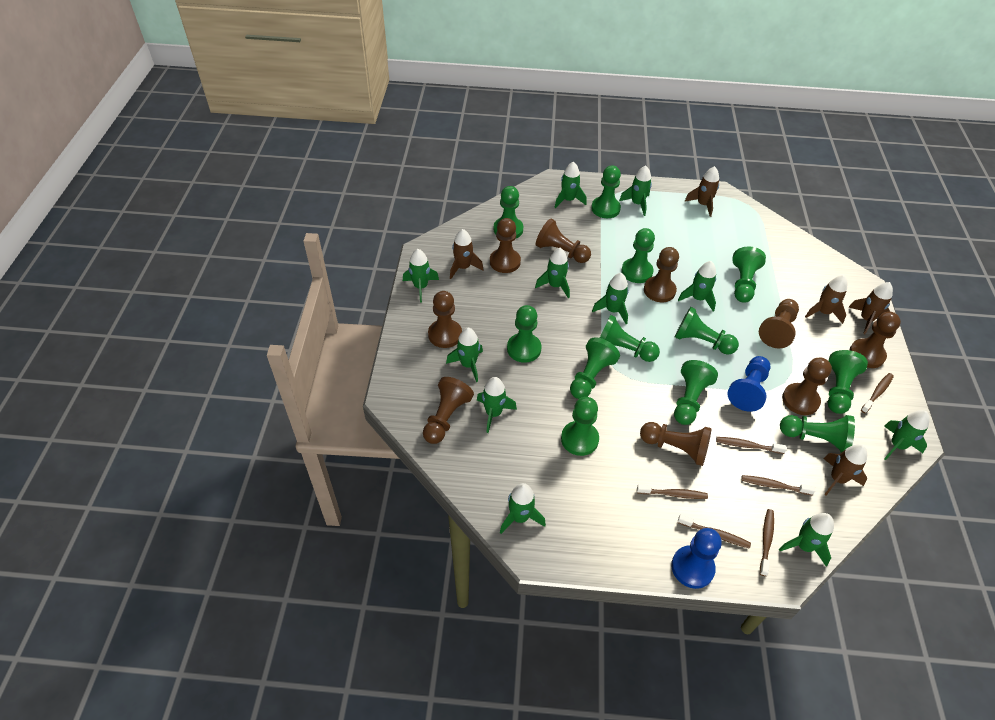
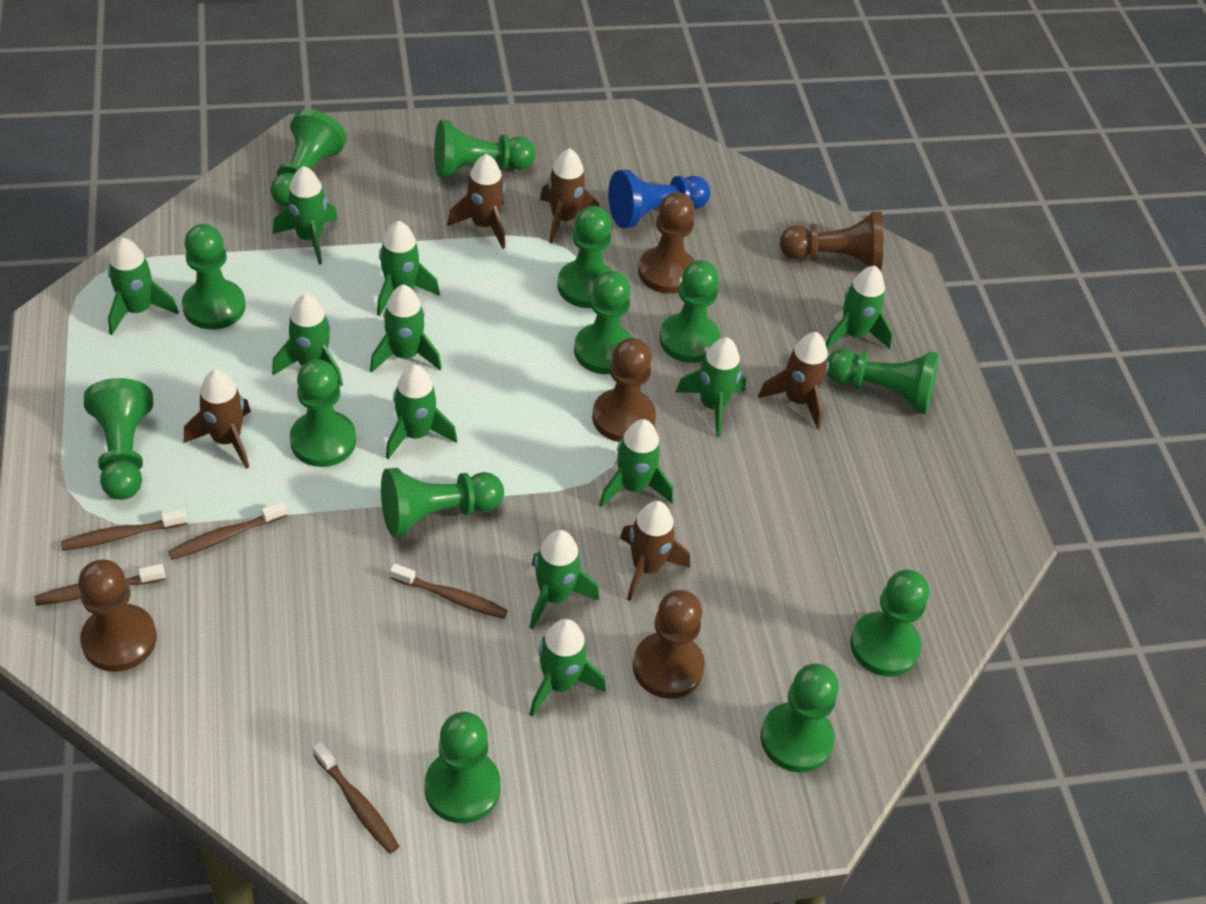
blue pawn: [671,528,721,589] [727,356,771,412] = 2 -> [608,170,710,228] = 1
brown pawn: [423,377,474,444] [428,291,462,348] [490,218,521,273] [536,218,591,263] [640,422,712,466] [644,247,679,302] [759,299,799,348] [782,357,832,415] [849,312,901,368] = 9 -> [78,559,157,672] [592,338,656,442] [633,590,705,699] [638,192,695,294] [780,212,883,270] = 5
brown toothbrush: [637,484,708,499] [678,514,751,549] [716,437,787,454] [741,475,815,495] [760,509,774,576] [861,373,894,413] = 6 -> [35,564,165,606] [61,509,187,551] [168,501,287,560] [313,742,399,854] [390,564,508,619] = 5
green pawn: [494,186,523,238] [507,305,541,363] [561,397,599,456] [570,337,620,399] [591,165,621,218] [600,315,660,362] [621,228,655,283] [674,360,718,425] [675,307,739,355] [732,247,766,303] [780,415,855,453] [828,350,868,414] = 12 -> [84,378,153,500] [182,224,246,329] [271,109,347,207] [290,359,356,467] [381,468,504,537] [424,712,501,823] [434,120,536,178] [557,206,612,308] [574,271,633,374] [659,260,720,363] [760,664,839,772] [827,349,939,414] [850,570,930,677] = 13

